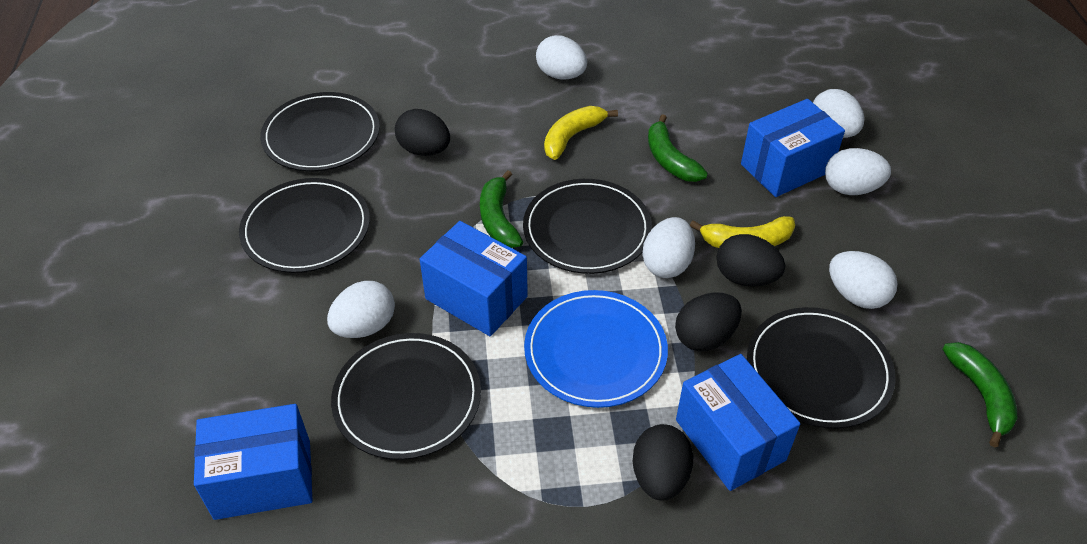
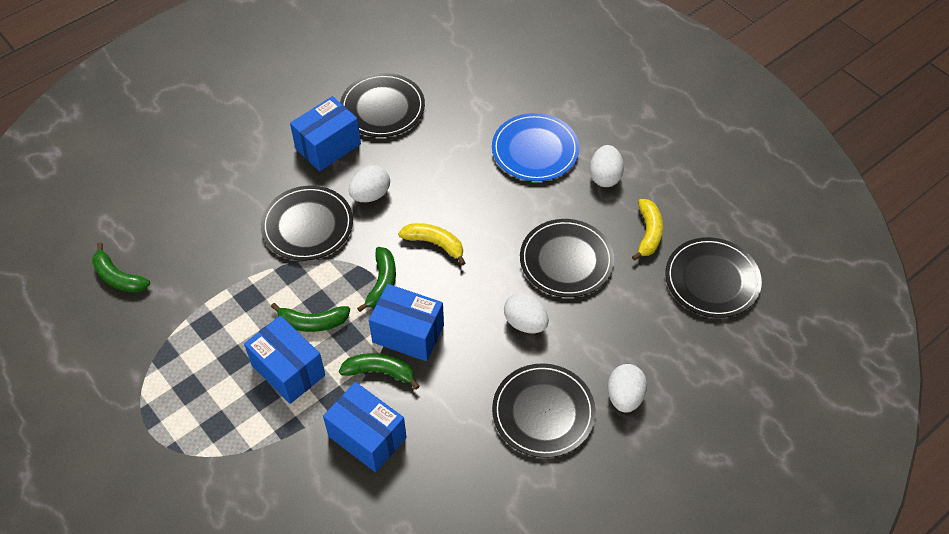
black egg: [395,109,450,156] [633,424,693,501] [675,292,742,351] [716,234,785,287] = 4 -> none = 0
green banana: [480,170,523,248] [648,114,708,182] [942,342,1018,447] = 3 -> [92,243,150,293] [271,303,350,332] [339,353,420,390] [357,247,396,312] = 4
white egg: [327,281,395,338] [536,35,587,80] [642,217,695,278] [813,89,864,138] [825,148,891,195] [829,251,898,309] = 6 -> [349,165,390,202] [504,293,549,333] [590,145,624,187] [608,364,647,413] = 4

